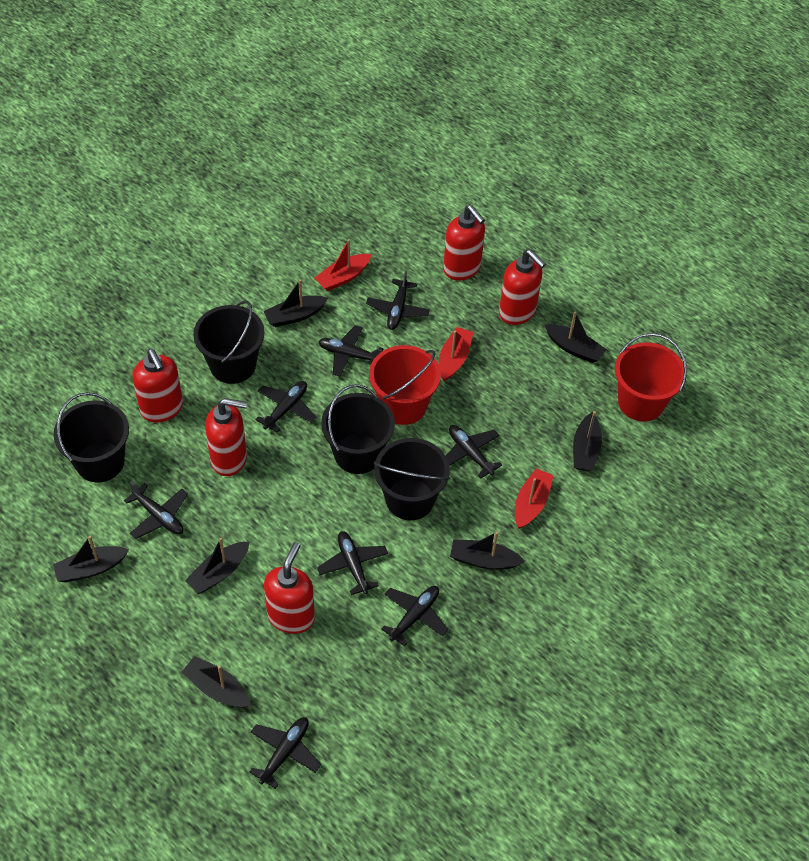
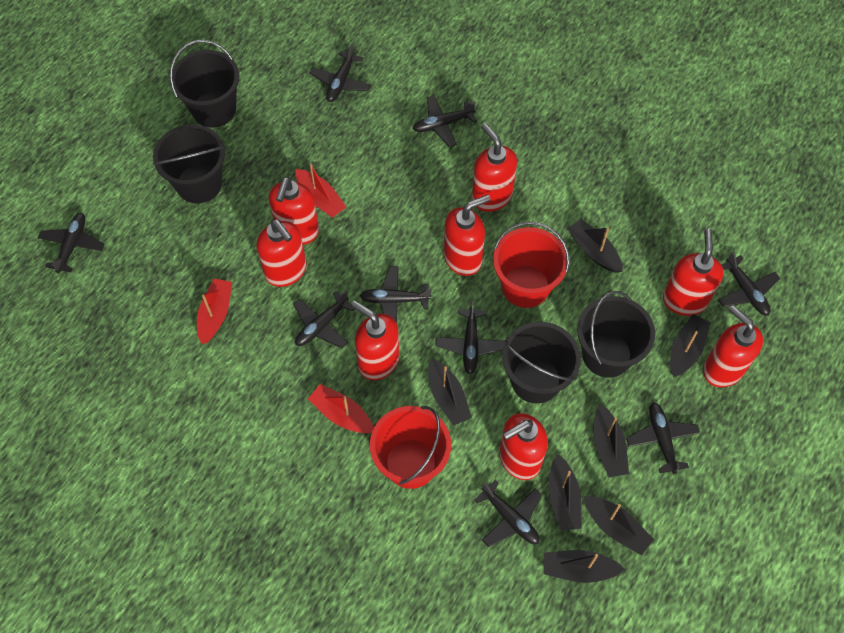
black plane: [124,482,188,539] [250,717,321,789] [255,381,316,432] [317,531,388,595] [318,325,383,377] [366,271,430,330] [381,586,448,647] [446,425,502,479] = 8 -> [38,213,105,273] [293,290,354,348] [310,43,371,102] [360,266,431,323] [413,95,477,147] [436,301,505,374] [474,479,542,547] [626,402,700,474] [718,251,780,316] = 9
red soap dispenser: [132,349,183,423] [205,398,247,476] [264,542,315,634] [443,205,485,281] [499,249,546,325] = 5 -> [257,219,307,287] [269,177,319,245] [351,301,399,380] [444,195,491,276] [472,123,517,212] [499,413,548,480] [663,228,724,316] [703,305,763,387] = 8

